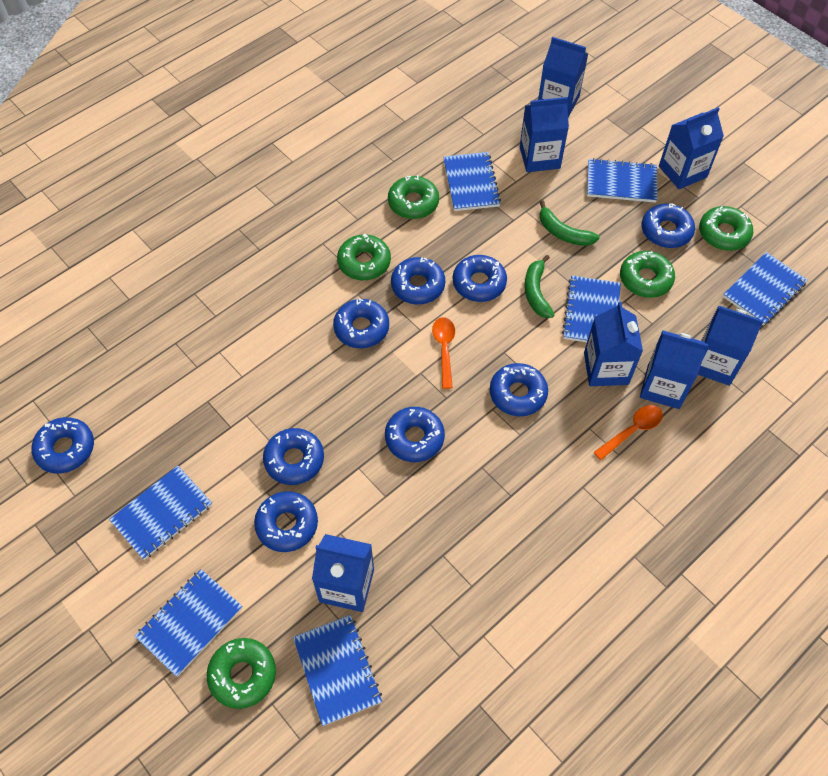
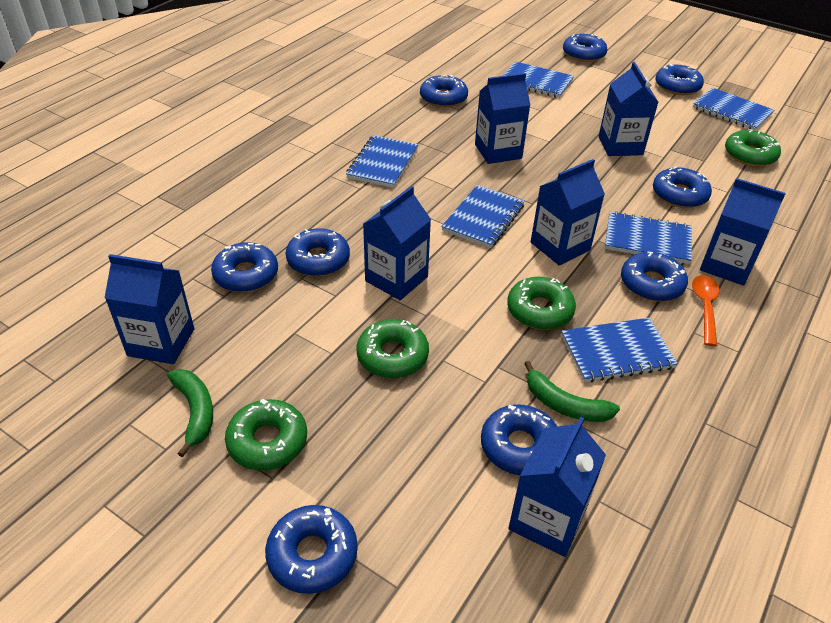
blue notebook: [109,466,212,560] [135,569,242,677] [293,615,382,726] [443,152,501,211] [562,276,621,342] [587,158,658,203] [723,252,808,326] = 7 -> [346,135,418,188] [441,185,525,248] [503,61,574,98] [561,318,678,383] [605,211,692,264] [693,88,774,130] = 6
green donut: [207,638,276,709] [337,234,391,280] [388,175,439,219] [620,251,675,298] [699,206,753,251] = 5 -> [225,399,307,471] [357,319,429,378] [507,277,576,330] [725,129,781,167] = 4
orange spoon: [432,317,455,389] [594,405,663,460] = 2 -> [692,275,720,346] = 1

